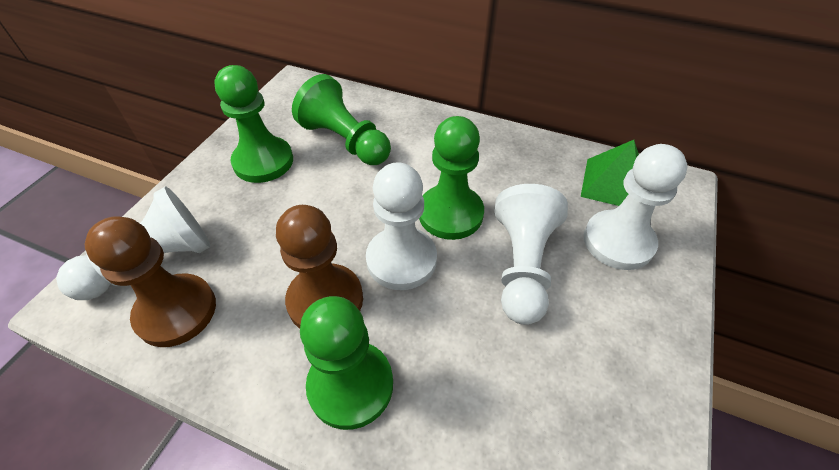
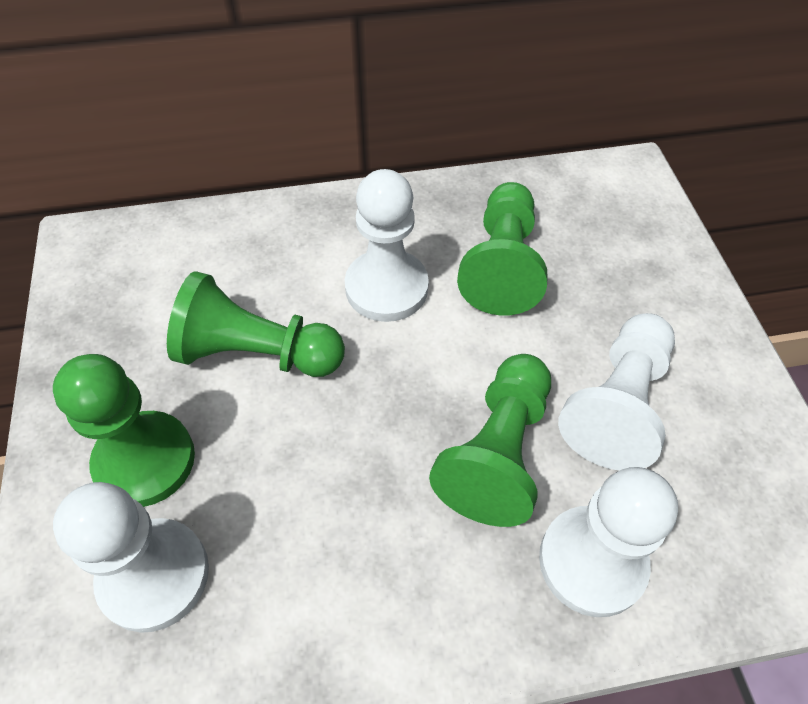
brown pawn: [84,216,216,347] [276,205,363,329] = 2 -> none = 0
green pyramid: [581,140,639,206] = 1 -> none = 0

